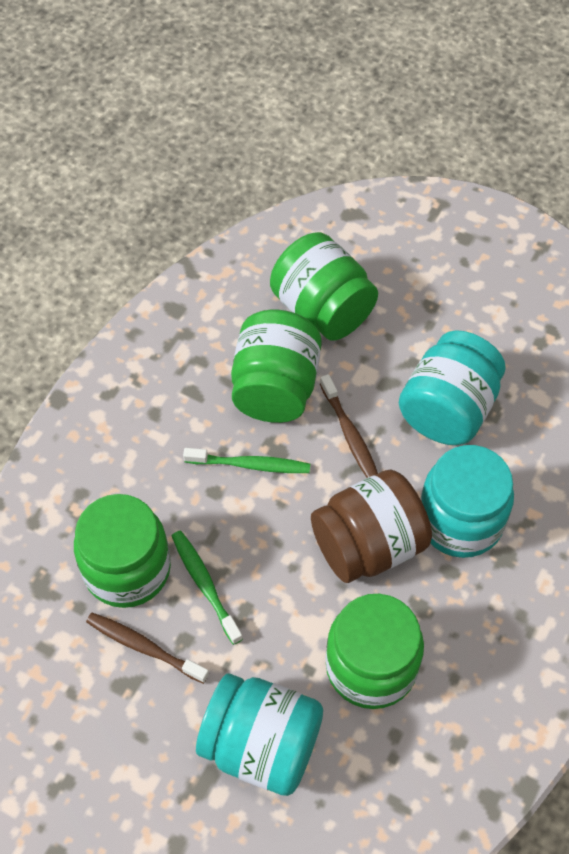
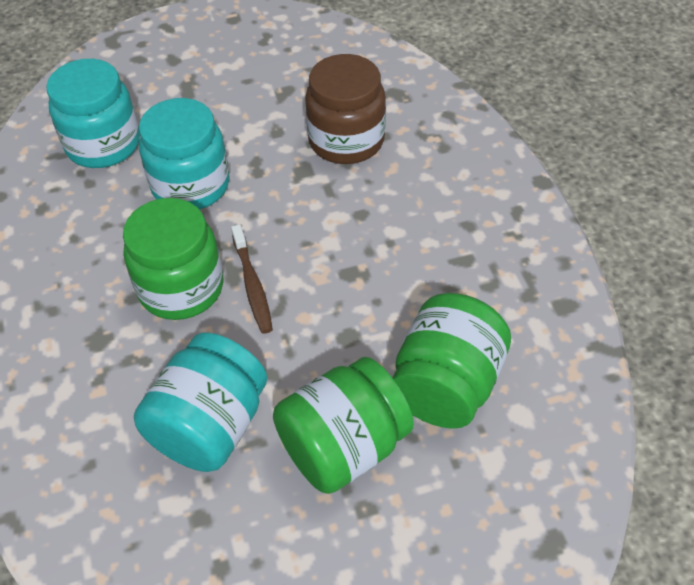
brown toothbrush: [86,613,209,684] [320,374,378,478] = 2 -> [231,224,273,334] = 1
green jar: [74,494,171,608] [231,310,322,423] [270,232,378,341] [325,594,424,709] = 4 -> [123,198,223,320] [273,357,414,494] [393,293,511,429] = 3
green toothbrush: [172,530,243,645] [183,448,310,473] = 2 -> none = 0

